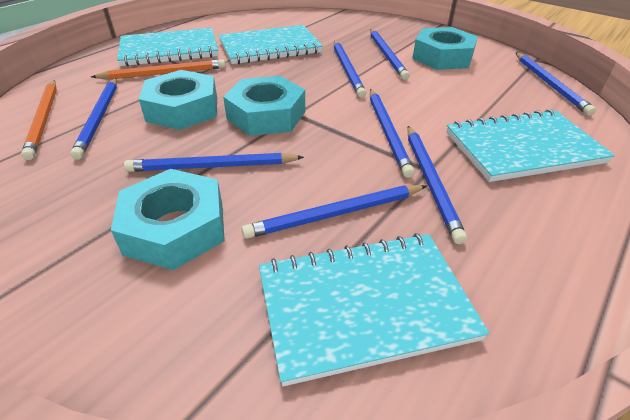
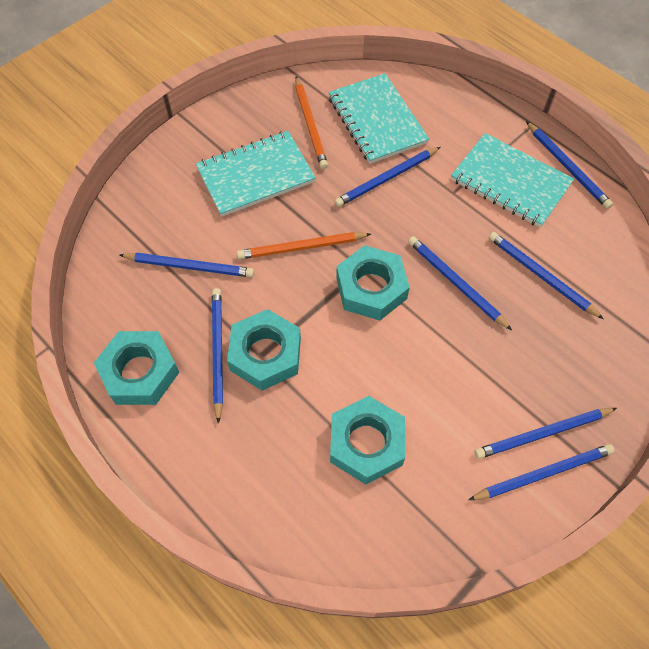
turquoise notebook: [117,28,218,66] [219,25,323,64] [259,233,489,386] [446,109,615,182] = 4 -> [196,131,316,217] [328,73,429,164] [451,133,574,227] = 3

